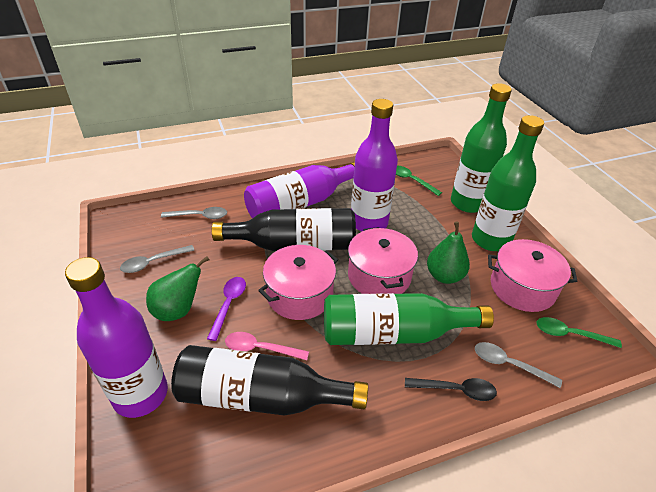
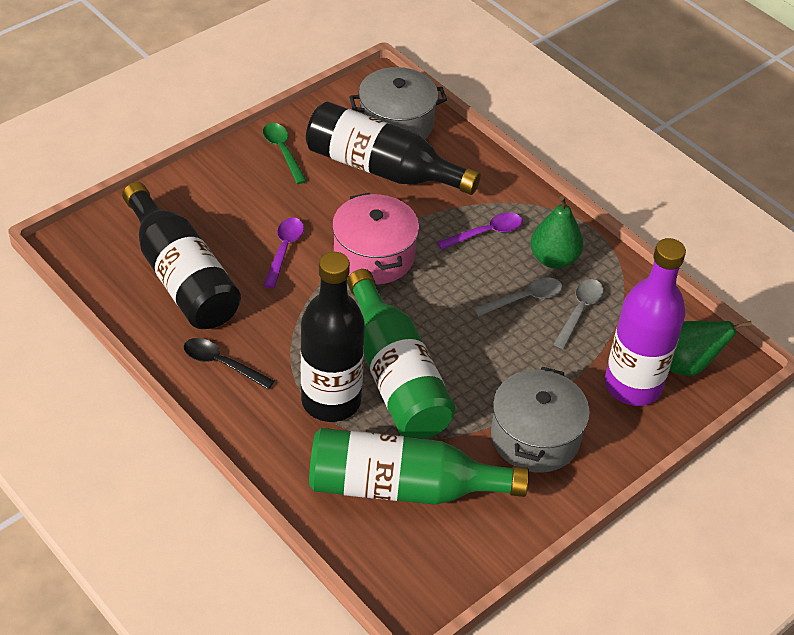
black bottle: [171,345,368,416] [212,208,356,251] = 2 -> [122,182,241,329] [301,252,365,422] [306,102,481,195] = 3
green bottle: [324,293,494,345] [451,83,512,213] [472,115,544,251] = 3 -> [309,428,529,505] [347,269,456,439] = 2
green spoon: [396,165,442,196] [536,317,622,348] = 2 -> [263,123,307,184] = 1
grey pot: none = 0 -> [349,67,447,139] [491,367,590,473] = 2
grey spoon: [120,245,194,273] [161,207,227,219] [475,342,562,388] = 3 -> [473,278,562,317] [554,279,603,349] = 2
pink pot: [258,245,338,320] [348,227,418,294] [488,239,577,312] = 3 -> [332,193,419,284] = 1
pink spoon: [225,332,309,360] = 1 -> none = 0
purple bottle: [65,257,168,418] [244,162,355,218] [351,99,398,231] = 3 -> [605,238,686,406] = 1
purple spoon: [207,277,246,341] = 1 -> [263,217,304,288] [437,213,523,250] = 2

